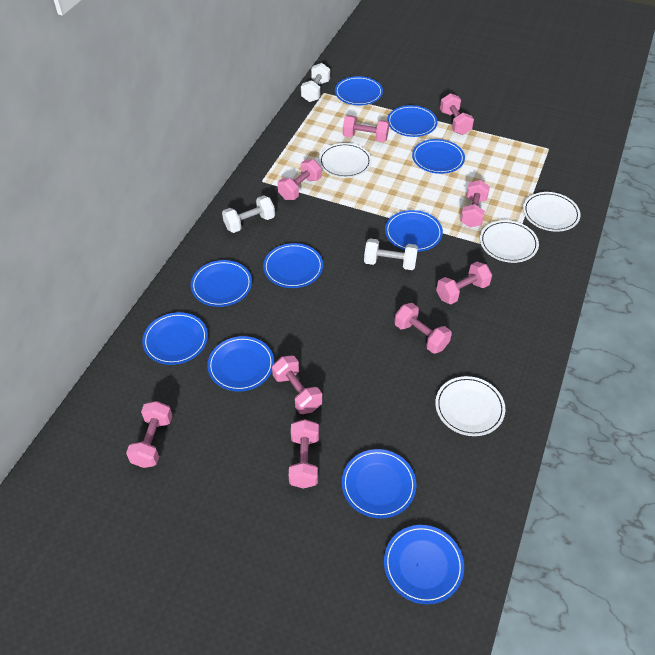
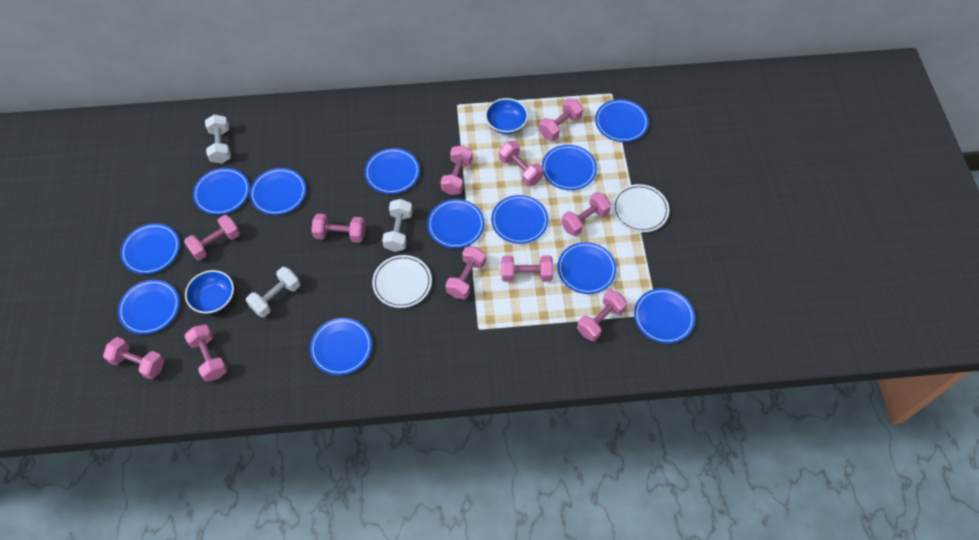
blue bowl: none = 0 -> [185,270,234,314] [485,98,528,134] = 2
blue plate: [142,312,208,365] [191,260,252,307] [207,336,274,391] [263,243,323,288] [335,76,383,105] [342,449,416,518] [384,525,464,604] [385,210,443,252] [387,105,438,137] [412,139,465,174] = 10 -> [118,280,180,334] [120,223,180,274] [193,168,250,215] [250,168,306,215] [310,318,372,375] [364,148,420,194] [427,199,484,248] [491,195,548,244] [542,145,597,190] [557,242,617,294] [595,99,649,142] [634,288,695,344] = 12
pink dumbbell: [126,401,172,468] [272,356,322,414] [278,159,321,200] [289,419,319,489] [343,115,389,142] [394,303,452,354] [436,262,492,304] [440,93,474,135] [460,180,490,228] = 9 -> [103,337,164,380] [184,215,240,260] [184,325,227,381] [312,214,365,243] [440,145,473,195] [446,246,486,299] [499,141,544,186] [502,256,553,282] [539,98,583,141] [561,192,611,236] [577,290,627,341] = 11
white plate: [319,143,372,178] [435,376,505,436] [480,220,539,263] [523,192,581,232] = 4 -> [372,255,432,308] [612,184,669,232] = 2

